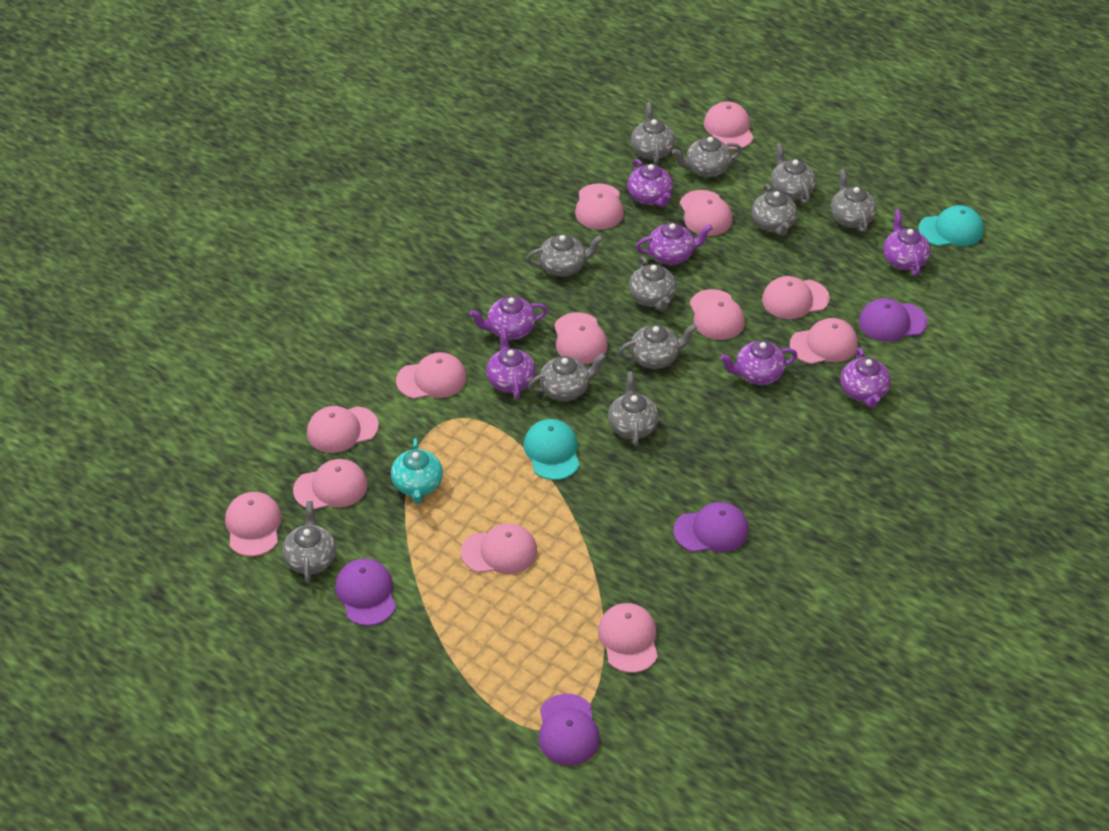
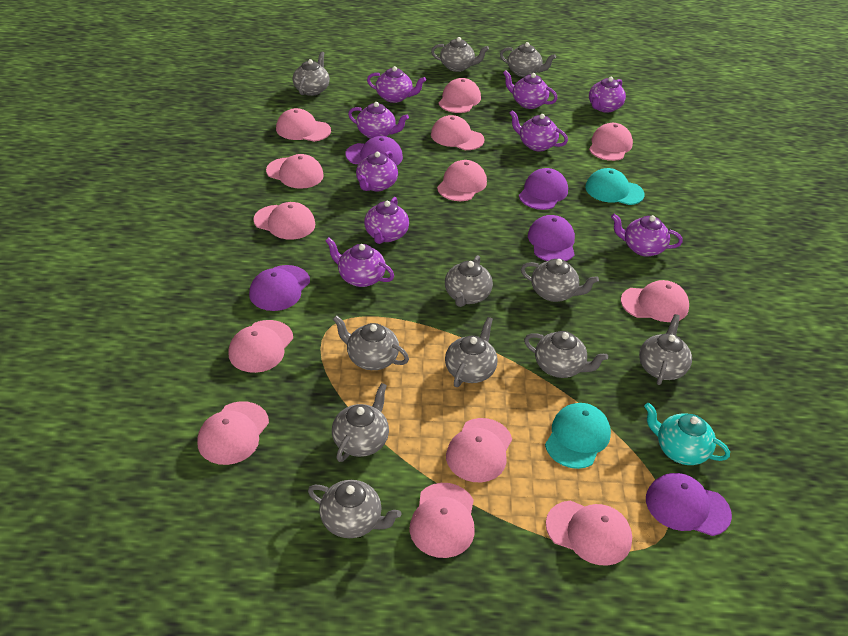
purple cap: [335,559,396,626] [538,694,600,766] [673,502,749,552] [859,298,928,342] = 4 -> [249,265,310,311] [345,136,403,166] [519,168,568,210] [528,215,575,261] [646,473,732,536] = 5
purple teapot: [469,296,548,340] [486,327,536,399] [627,159,673,207] [636,223,712,265] [720,341,798,385] [841,348,891,408] [883,209,931,276] = 7 -> [325,237,394,287] [348,102,409,139] [356,151,398,191] [364,197,409,244] [367,66,426,103] [503,70,558,109] [510,110,568,151] [589,77,626,113] [611,214,683,256] = 9

